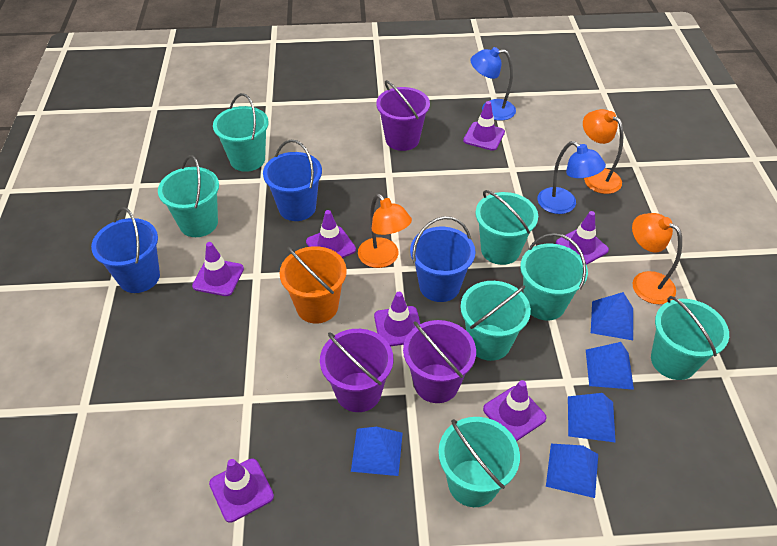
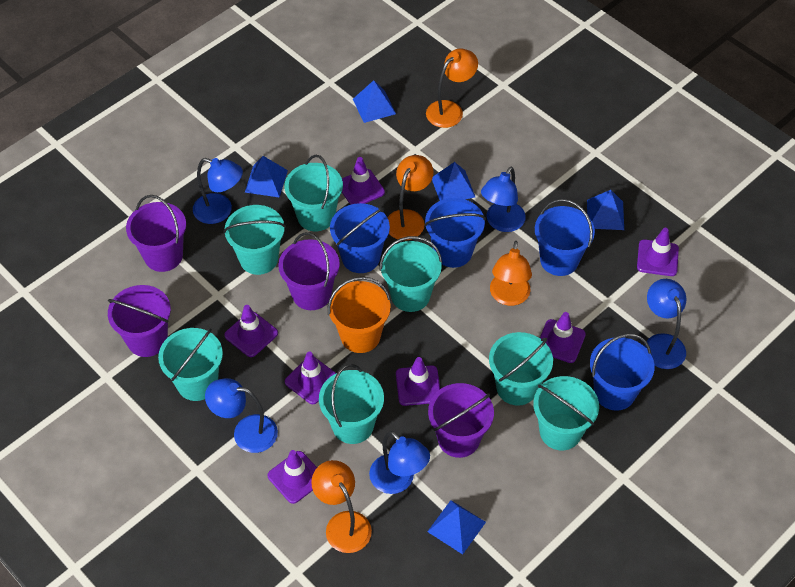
blue bucket: [91,207,160,293] [263,140,322,221] [410,216,475,302] = 3 -> [330,203,390,273] [424,198,486,268] [535,199,595,276] [590,334,655,411] = 4
blue lamp: [471,47,516,121] [538,141,606,214] = 2 -> [193,158,243,224] [205,378,278,453] [369,431,430,494] [481,167,526,232] [644,279,686,369] = 5
orange lamp: [358,194,412,268] [583,109,624,194] [632,213,682,304] = 3 -> [311,460,372,553] [387,155,434,240] [426,48,478,128] [490,241,532,306] = 4
purple bucket: [320,329,393,412] [376,80,430,151] [403,320,476,403] = 3 -> [108,285,171,357] [126,195,186,272] [278,232,340,310] [428,383,494,458] = 4

